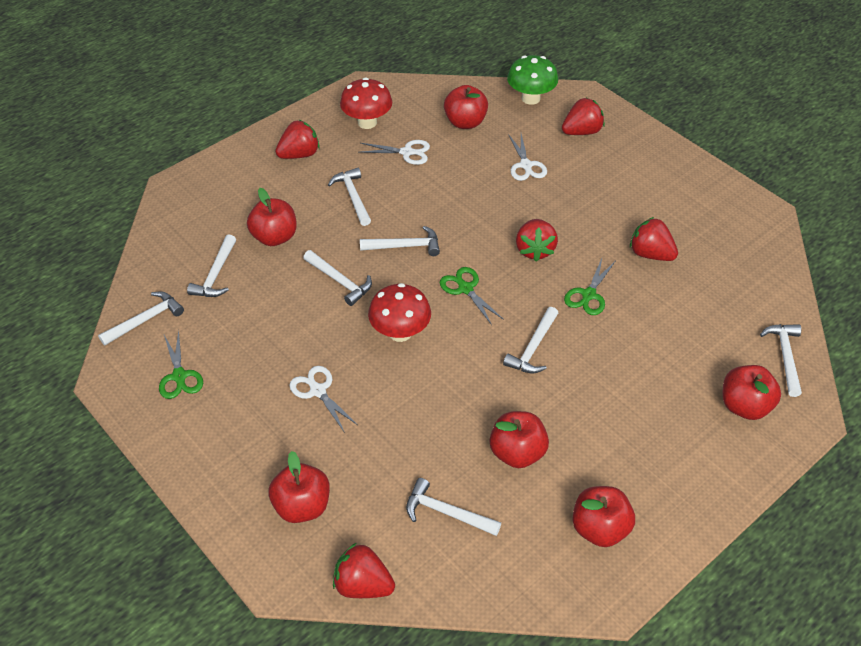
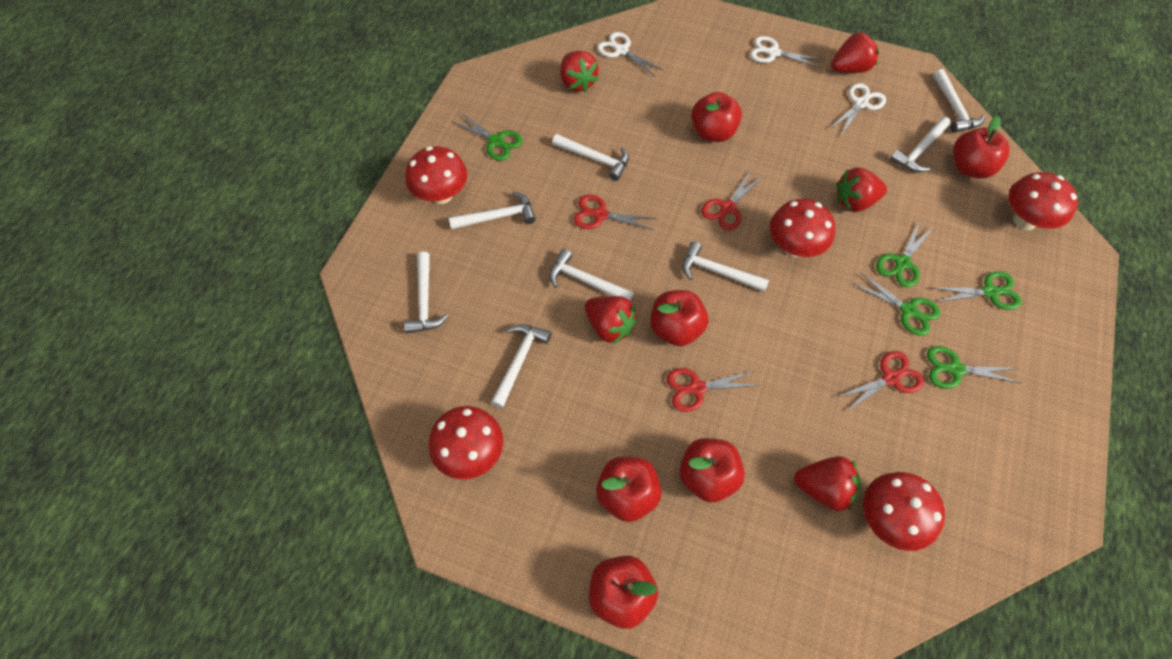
green mushroom: [507,55,558,105] = 1 -> none = 0
green scissors: [159,330,203,399] [440,267,504,325] [564,259,615,315] = 3 -> [453,112,523,161] [852,272,940,336] [876,222,933,287] [927,346,1021,389] [933,271,1022,310] = 5
red mushroom: [340,77,392,129] [368,283,431,342] = 2 -> [405,146,467,204] [428,406,503,479] [770,199,835,257] [863,472,945,551] [1009,172,1078,230] = 5
red scissors: none = 0 -> [573,195,657,230] [667,368,759,412] [701,171,764,231] [838,351,924,412] = 4

